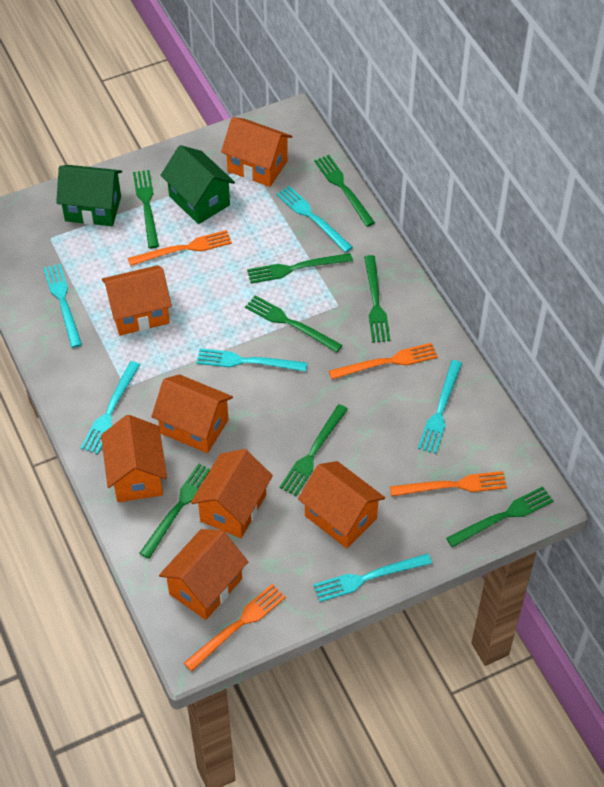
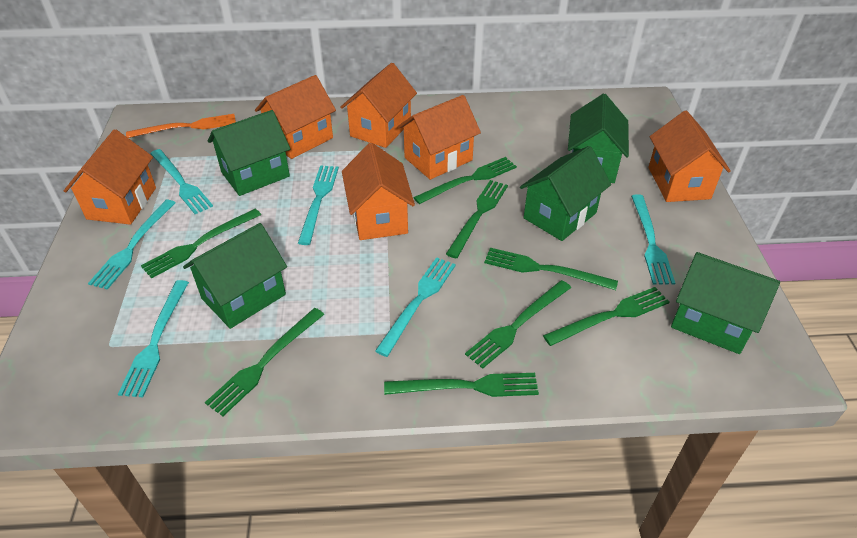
green house: [56,165,122,226] [161,145,235,224] = 2 -> [183,223,287,329] [208,110,290,196] [520,146,611,241] [568,94,629,183] [671,252,780,354] = 5
orange fork: [128,230,232,266] [184,584,286,672] [329,343,438,379] [390,471,507,496] = 4 -> [126,114,236,138] = 1
orange house: [101,415,167,502] [102,265,172,335] [151,374,233,453] [159,529,248,620] [191,449,273,538] [221,117,292,187] [298,461,385,548] = 7 -> [64,129,156,225] [255,75,336,159] [340,63,417,148] [342,143,415,240] [397,95,481,180] [648,111,731,202] = 6

